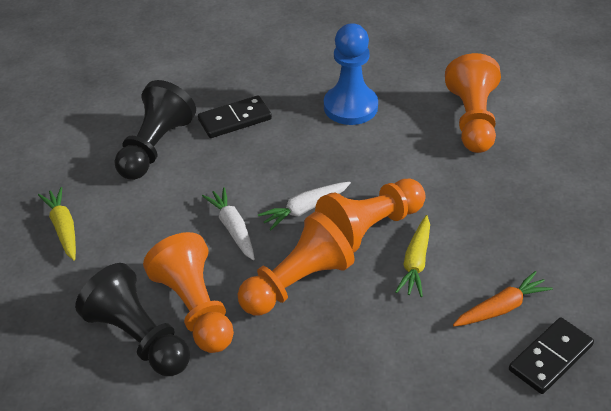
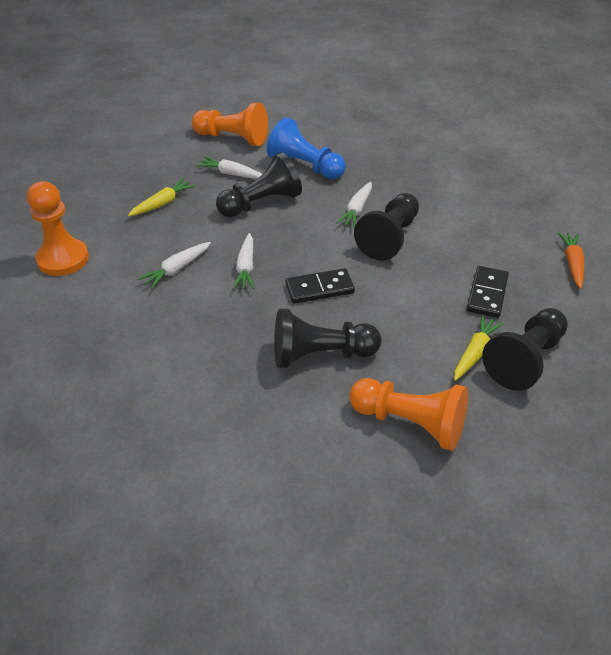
black pawn: [75,263,190,376] [114,80,196,180] = 2 -> [216,152,302,217] [274,309,381,368] [354,193,419,261] [482,308,568,391] = 4
orange pawn: [143,232,234,353] [238,212,355,315] [315,179,425,253] [445,53,501,153] = 4 -> [27,181,89,276] [192,103,268,146] [349,378,468,451] = 3
white carrot: [202,187,255,260] [258,182,351,230] = 2 -> [138,242,211,289] [196,157,262,179] [232,233,255,289] [337,182,372,228] = 4

